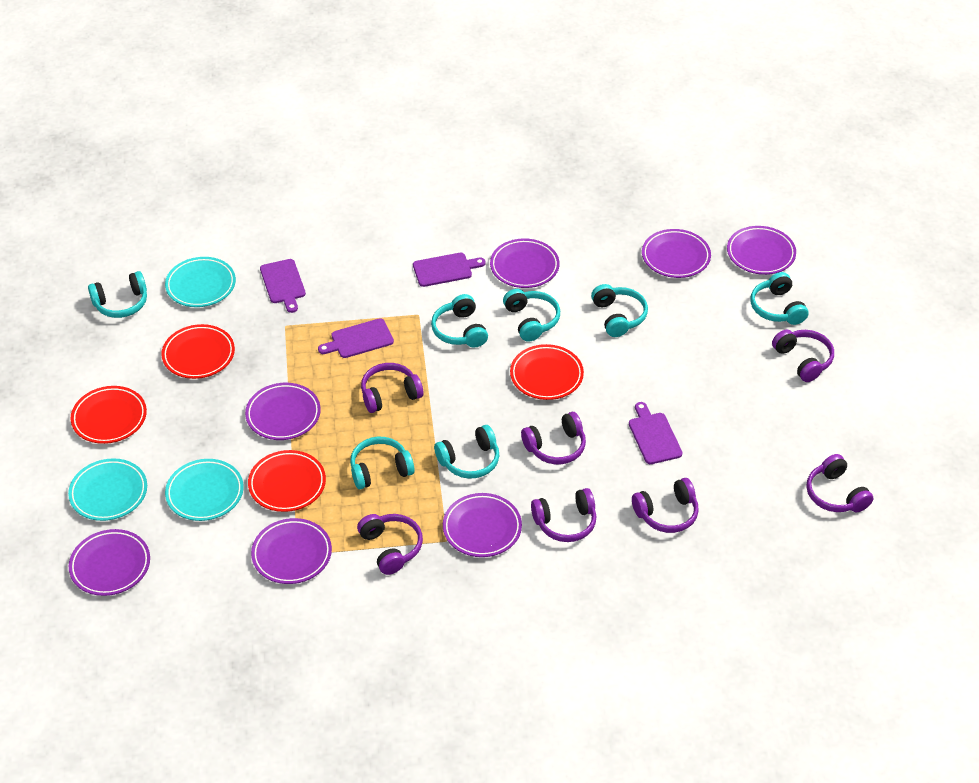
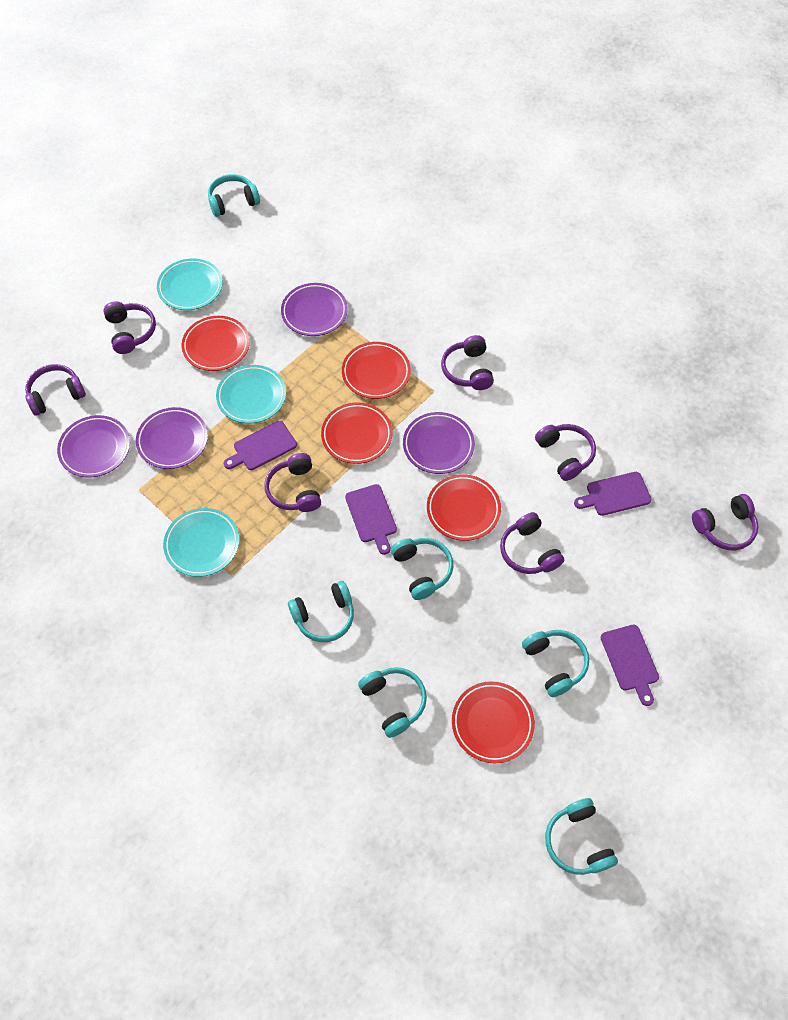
purple plate: [69,529,150,596] [245,383,321,440] [251,518,332,584] [443,493,522,557] [490,238,560,288] [642,229,711,278] [727,226,796,275] = 7 -> [57,415,130,477] [136,407,208,469] [281,283,348,336] [403,412,475,474] = 4
red plate: [71,386,147,444] [161,324,235,379] [248,450,326,512] [510,344,584,400] = 4 -> [182,316,250,371] [321,402,393,464] [342,342,411,399] [427,474,501,541] [452,681,535,763] = 5
turquoise headphones: [88,271,147,318] [350,437,415,489] [431,294,488,348] [434,425,499,479] [503,289,560,341] [591,284,648,337] [750,272,809,325] = 7 -> [208,174,260,217] [288,581,354,642] [358,667,427,738] [391,538,453,600] [522,630,589,697] [545,798,618,875] = 6

